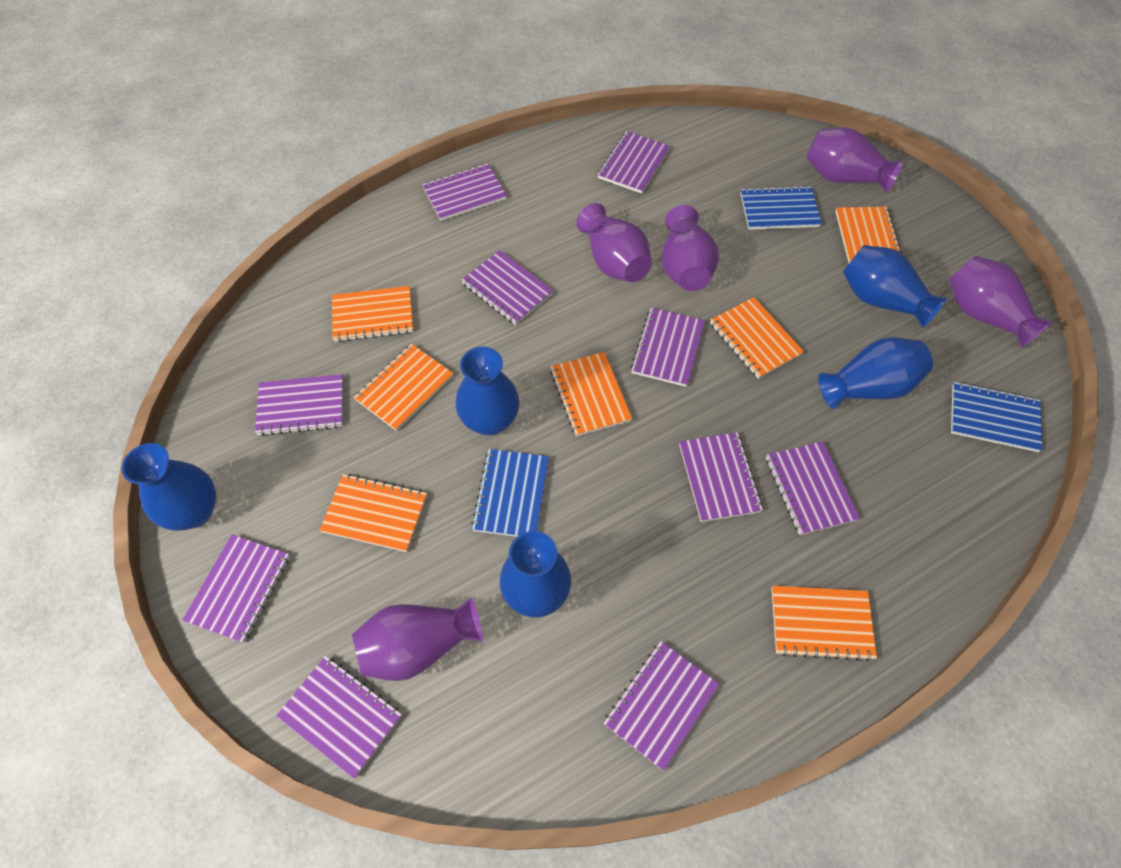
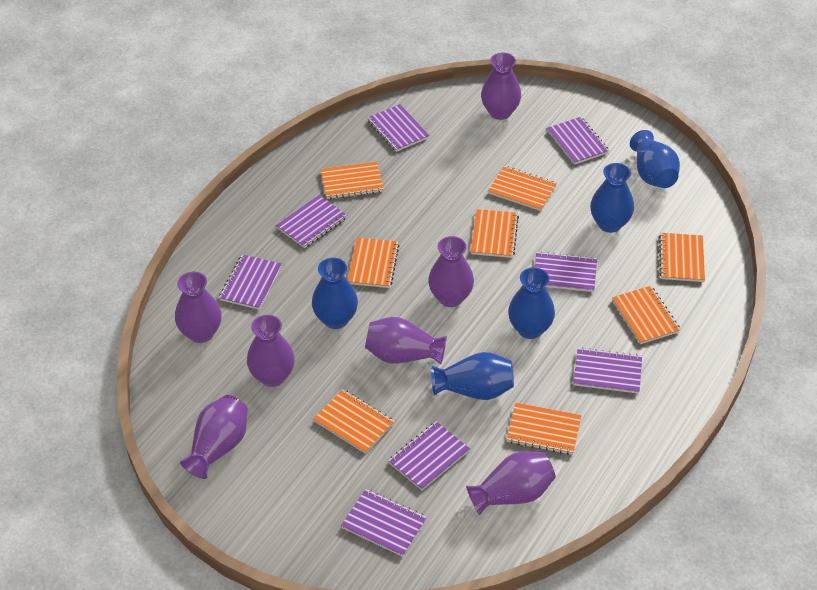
blue notebook: [471,449,549,537] [741,186,822,230] [951,382,1042,452] = 3 -> none = 0
orange notebook: [320,474,427,552] [332,286,413,342] [354,344,453,431] [550,352,632,437] [710,297,804,379] [771,586,877,661] [835,207,902,263] = 7 -> [313,389,395,454] [321,162,384,199] [348,238,399,288] [471,209,519,258] [488,166,557,211] [506,403,581,455] [612,286,681,344] [659,233,705,282] = 8
purple notebook: [182,534,290,643] [255,374,343,436] [276,656,402,779] [422,163,507,221] [461,250,553,325] [597,131,670,194] [603,641,719,771] [631,308,705,387] [679,432,763,522] [766,441,860,535] = 10 -> [219,254,282,310] [276,195,347,248] [341,489,427,557] [368,104,430,152] [388,421,470,491] [535,251,597,292] [547,117,609,165] [574,347,642,394] = 8
purple vase: [352,598,483,681] [576,203,652,282] [662,205,719,291] [806,127,903,192] [949,256,1053,348] = 5 -> [175,271,222,343] [180,395,248,479] [247,315,295,387] [365,317,447,364] [428,236,474,307] [466,452,556,515] [481,52,521,120] = 7

